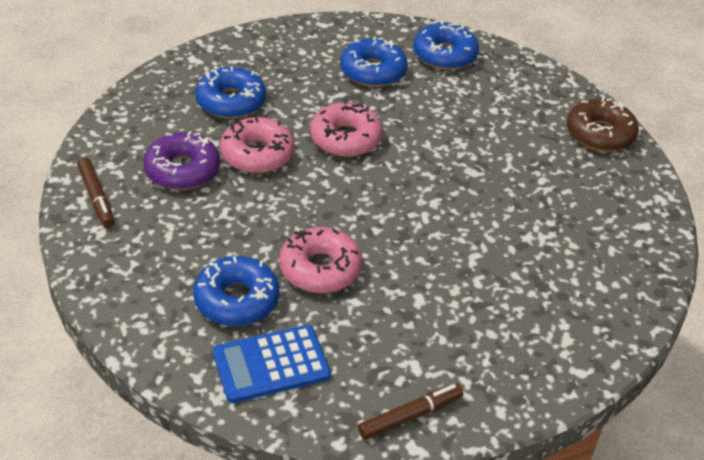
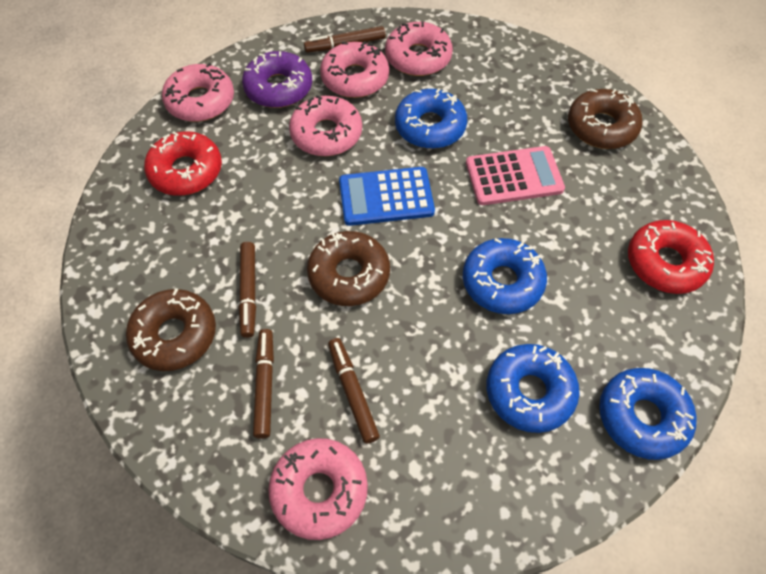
brown donut: [567,97,639,152] = 1 -> [126,288,216,371] [307,231,390,306] [568,89,643,149] = 3
brown marker: [77,157,115,227] [358,383,464,440] = 2 -> [239,242,256,338] [253,329,274,439] [304,26,386,53] [328,338,380,444] = 4
pink calculator: none = 0 -> [466,146,565,205] = 1
pink donut: [220,117,294,173] [279,227,363,293] [310,100,383,157] = 3 -> [162,63,234,122] [268,438,368,540] [289,95,362,156] [320,41,389,98] [385,22,453,76] = 5
red donut: none = 0 -> [144,131,222,196] [628,220,714,294] = 2

